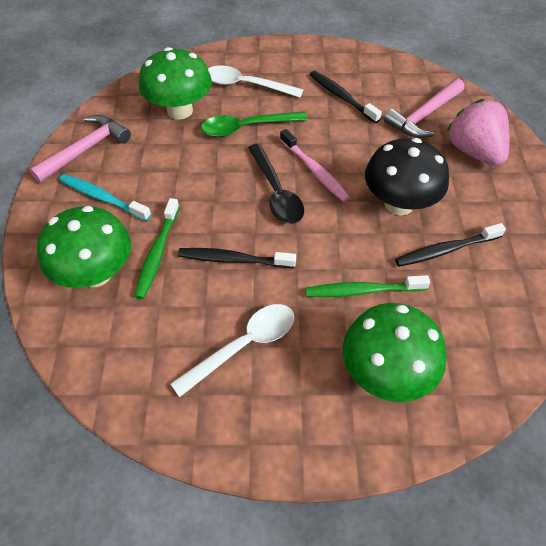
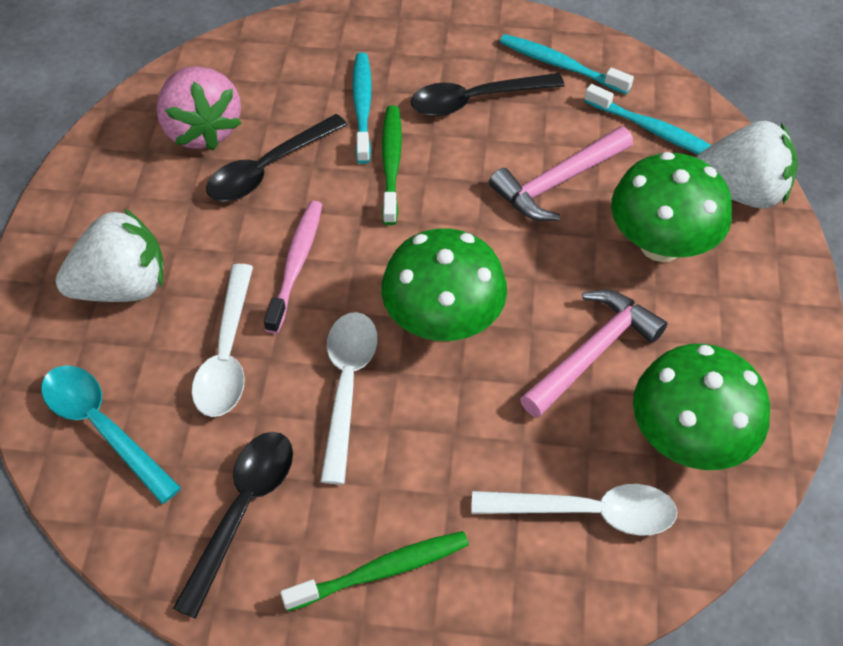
black mushroom: [365,138,449,215] = 1 -> none = 0
black spoon: [248,144,304,224] = 1 -> [173,432,293,619] [206,114,347,202] [411,73,564,116] = 3
black toothbrush: [178,248,296,268] [310,71,382,123] [395,223,506,267] = 3 -> none = 0
green spoon: [201,111,308,137] = 1 -> none = 0
turquoise spoon: none = 0 -> [41,365,181,504] = 1
turquoise toothbrush: [59,174,151,221] = 1 -> [353,53,372,164] [500,34,634,94] [584,84,711,155] = 3
white spoon: [170,304,294,397] [208,65,303,98] = 2 -> [192,264,253,417] [320,312,378,484] [471,484,677,536] = 3
white strawberry: none = 0 -> [55,209,164,302] [696,121,798,209] = 2

